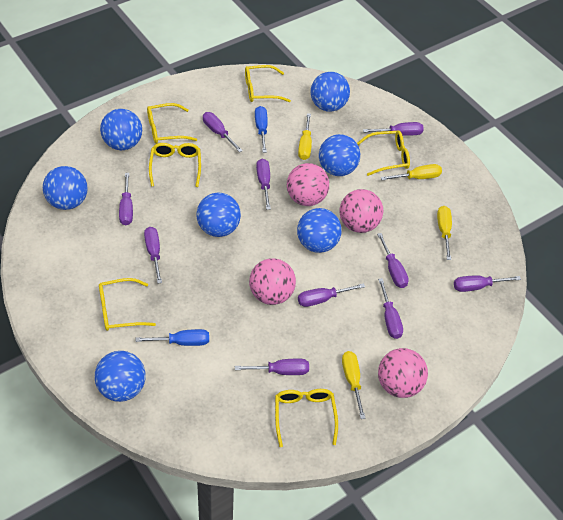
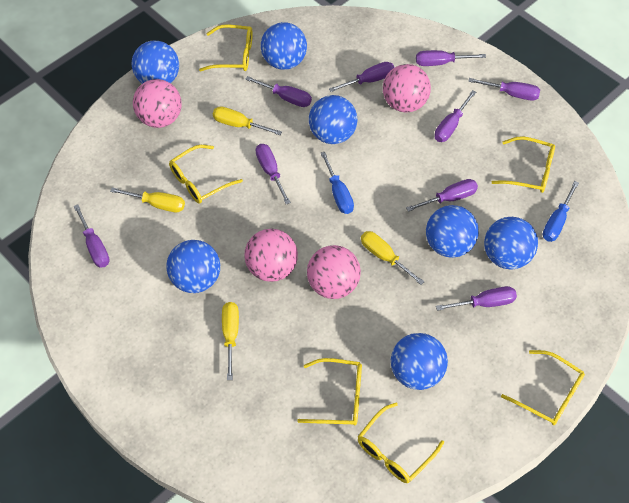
purple screwdriver: [119,173,133,225] [144,227,162,283] [203,112,243,152] [235,358,309,375] [256,159,271,210] [298,283,365,307] [363,122,424,136] [377,233,409,288] [378,278,403,339] [454,275,521,292] = 10 -> [74,204,110,268] [245,76,312,107] [256,144,291,204] [329,62,395,92] [406,179,478,212] [416,50,486,66] [434,90,476,142] [436,286,517,311] [468,78,540,101] = 9

